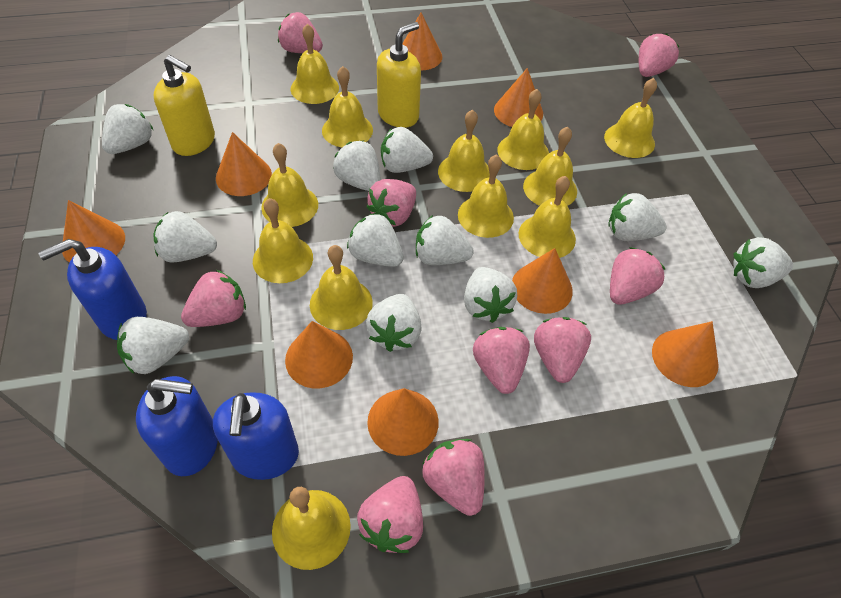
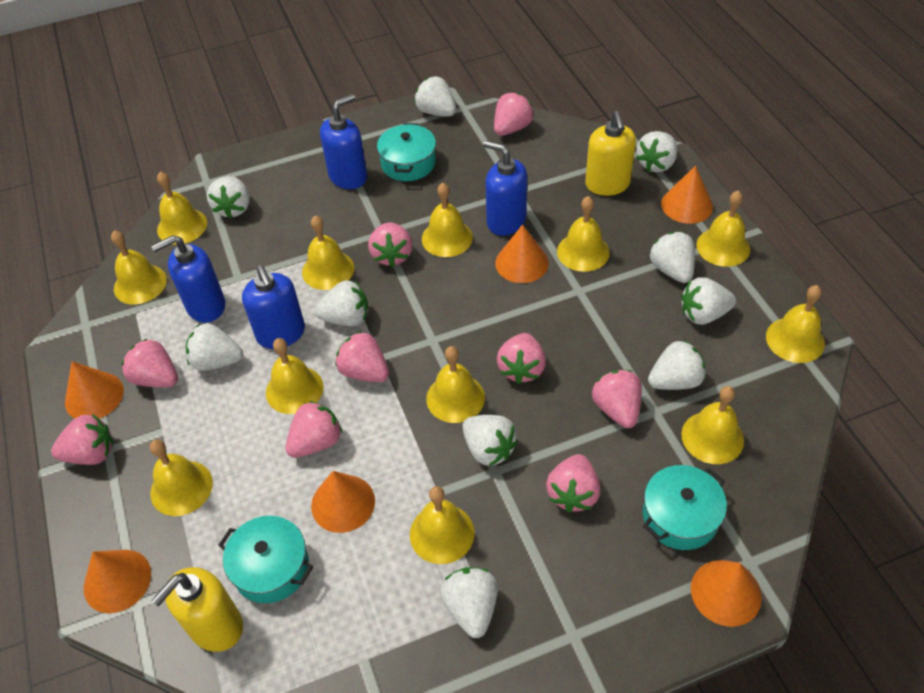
blue soap dispenser: [38,239,147,340] [136,376,218,476] [213,392,299,480] = 3 -> [151,235,225,323] [242,265,305,349] [320,94,367,189] [483,140,527,236] = 4
orange cone: [62,200,125,263] [216,132,272,196] [285,321,353,388] [367,388,439,456] [402,13,442,70] [494,68,543,127] [512,248,573,314] [652,321,719,387] = 8 -> [65,361,124,419] [84,550,151,613] [311,471,375,533] [495,224,549,283] [661,166,713,224] [691,560,762,627] = 6
turquoise pot: none = 0 -> [218,516,313,603] [377,123,436,181] [643,465,727,550] = 3
white strawberry: [102,104,153,154] [117,317,189,374] [154,211,217,262] [333,140,381,191] [347,213,404,267] [366,294,422,352] [381,127,433,173] [416,215,474,265] [464,267,517,323] [608,193,667,241] [733,237,793,288] = 11 -> [186,323,243,371] [207,176,250,219] [315,280,368,326] [414,76,456,116] [440,567,498,638] [462,415,518,466] [636,131,677,172] [648,340,706,390] [650,232,695,283] [681,277,736,325] = 10

